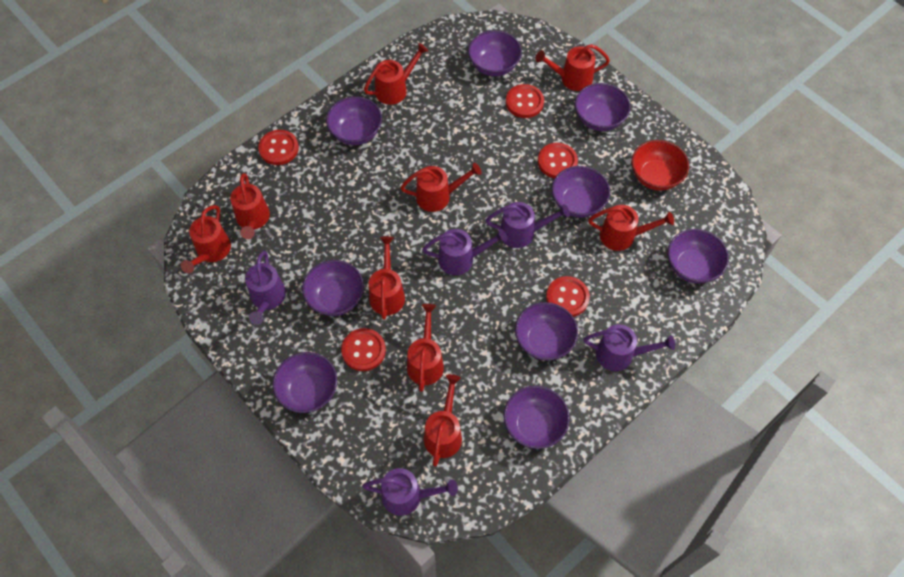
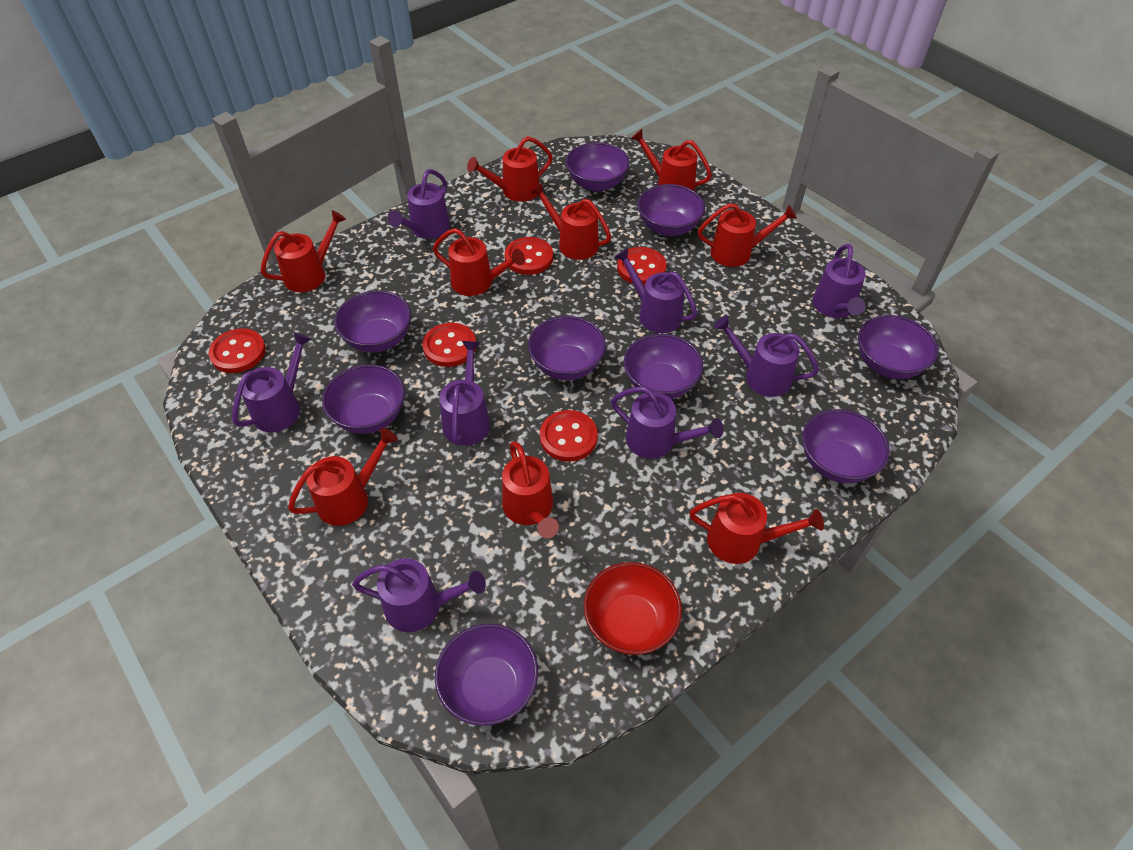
purple watering can: [245,251,286,325] [362,468,458,516] [423,229,507,275] [486,202,570,248] [584,324,675,371] = 5 -> [232,332,311,432] [352,558,486,632] [388,169,450,239] [439,341,490,446] [611,387,723,459] [614,248,697,333] [714,315,819,397] [813,244,866,318] = 8

